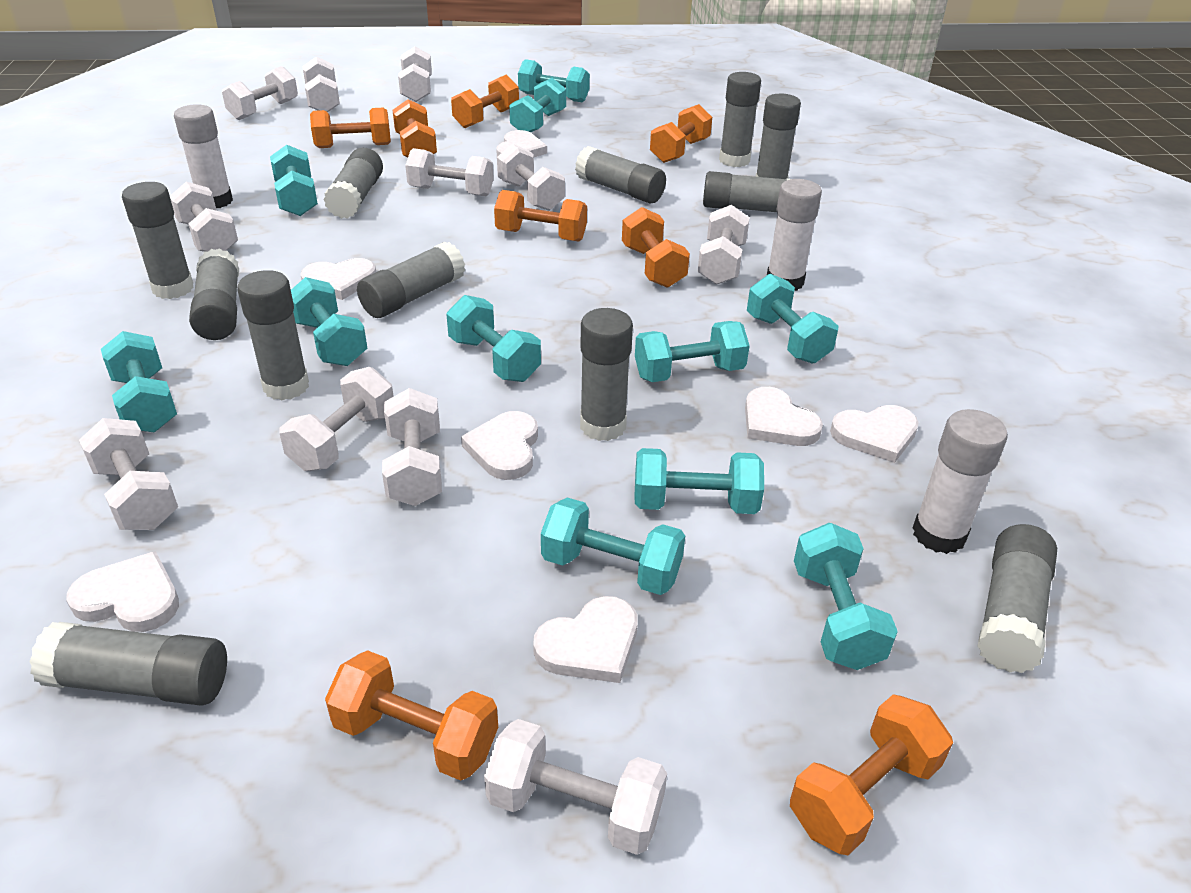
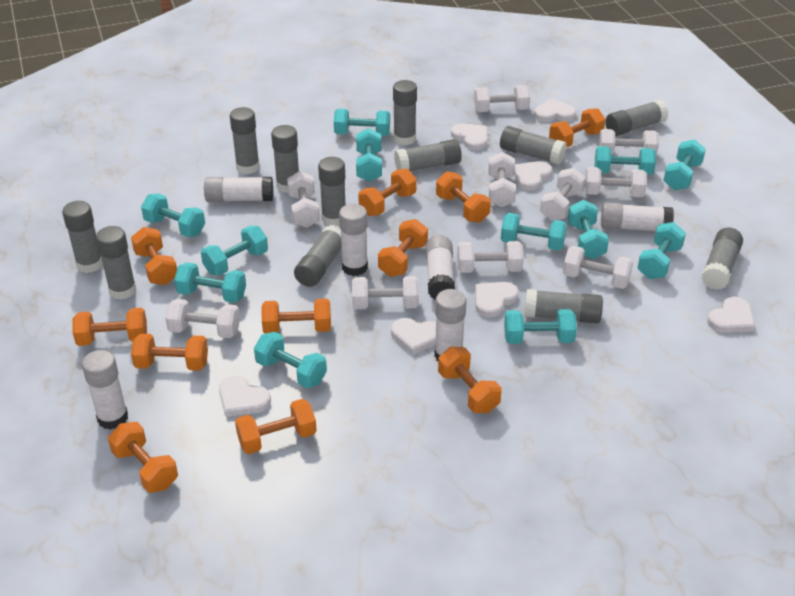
orange dumbbell: [310,108,391,148] [325,650,498,781] [393,99,437,157] [451,74,519,128] [494,190,587,242] [622,207,690,288] [650,104,712,163] [790,694,953,855] = 8 -> [72,308,147,346] [108,422,178,493] [131,227,177,285] [131,334,208,371] [235,399,317,454] [261,298,331,334] [358,169,417,216] [378,219,428,277] [436,171,491,223] [438,347,502,413] [549,108,605,147] = 11
turquoise dumbbell: [101,331,177,433] [270,145,318,216] [291,277,367,366] [446,295,541,382] [509,78,566,133] [518,59,590,102] [541,497,685,595] [634,448,764,514] [635,321,750,382] [747,274,839,364] [794,523,898,670] = 11 -> [141,194,205,237] [174,262,246,303] [201,226,268,276] [254,332,327,388] [334,109,390,136] [356,128,382,182] [501,213,567,251] [504,309,577,344] [568,200,609,259] [595,146,656,175] [637,222,686,279] [663,139,706,190] = 12
white dumbbell: [79,418,178,530] [170,182,238,252] [222,66,298,120] [279,367,394,471] [303,56,340,112] [382,388,442,506] [398,46,432,102] [405,148,494,196] [484,719,667,855] [497,144,565,211] [698,205,750,285] = 11 -> [165,299,240,338] [287,171,320,228] [352,276,419,309] [457,241,524,273] [474,85,530,112] [488,152,516,207] [540,168,586,221] [563,246,633,289] [585,167,647,197] [599,129,659,155] = 10
white glue stick: [174,104,233,208] [767,179,822,291] [913,409,1008,554] = 3 -> [82,350,128,430] [204,177,273,202] [339,204,368,276] [426,235,455,300] [434,289,467,361] [601,202,674,231] = 6

